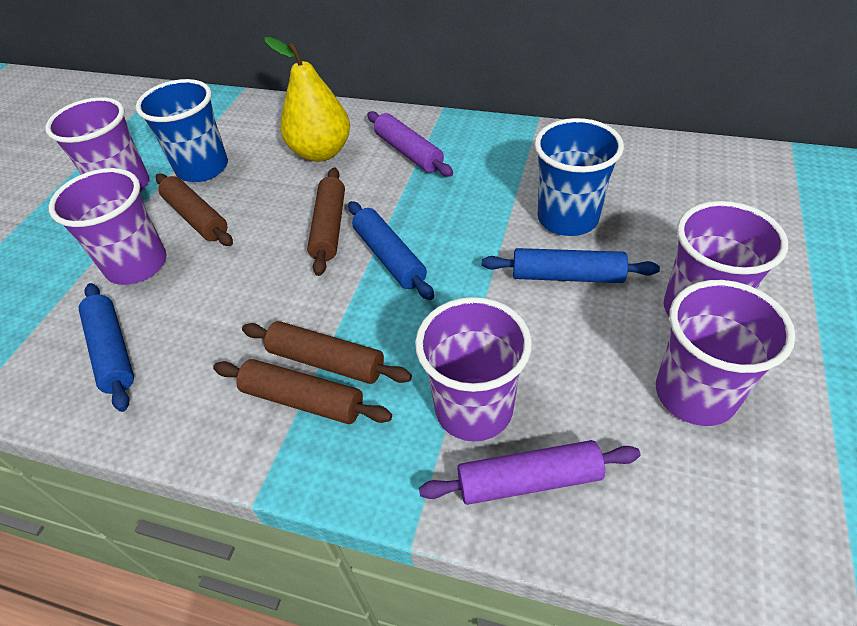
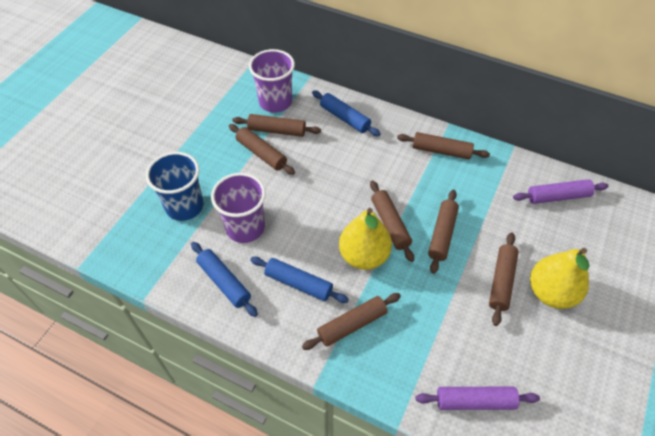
blue cup: [136,79,228,182] [534,118,624,236] = 2 -> [146,152,204,221] = 1
brown rolling pin: [156,173,233,246] [213,359,392,424] [242,321,412,384] [307,167,345,276] = 4 -> [229,124,295,175] [232,114,321,137] [302,293,401,350] [370,181,414,262] [397,132,490,159] [428,190,459,274] [489,233,519,326] = 7
purple cup: [45,97,149,192] [49,168,167,285] [415,297,532,441] [656,280,796,426] [664,201,788,317] = 5 -> [211,173,266,243] [249,49,295,113] = 2
yellow pear: [265,37,350,162] = 1 -> [339,208,392,270] [530,248,590,309] = 2

